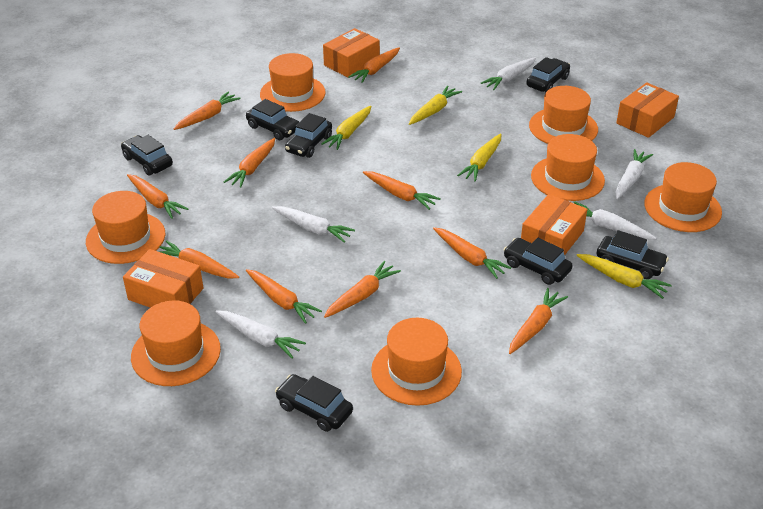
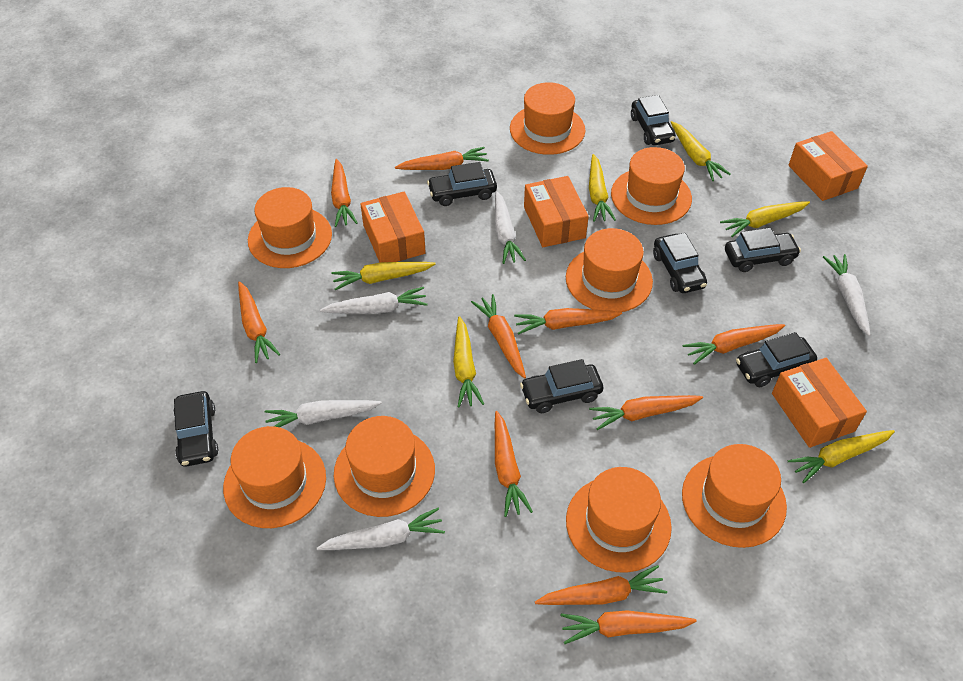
orange hat: [86,191,165,264] [131,300,221,386] [260,53,326,112] [371,318,462,406] [529,86,598,144] [531,134,605,201] [644,162,722,232] = 7 -> [223,426,326,528] [248,187,332,268] [334,416,435,517] [510,82,585,155] [566,228,653,312] [566,467,672,572] [611,147,692,225] [682,444,787,548] = 8
yellow carrot: [321,106,371,150] [409,86,462,125] [457,133,501,182] [577,254,672,299] = 4 -> [332,262,436,290] [453,316,484,407] [589,154,616,222] [671,121,731,181] [720,201,810,237] [788,430,895,483] = 6

